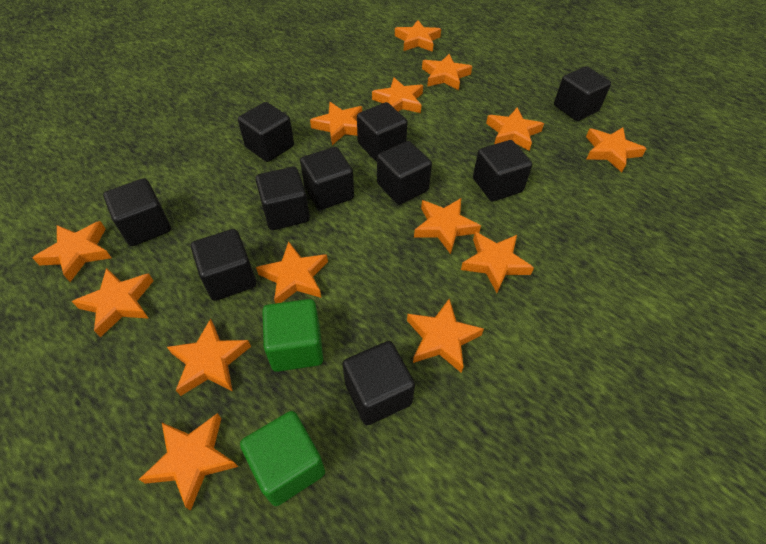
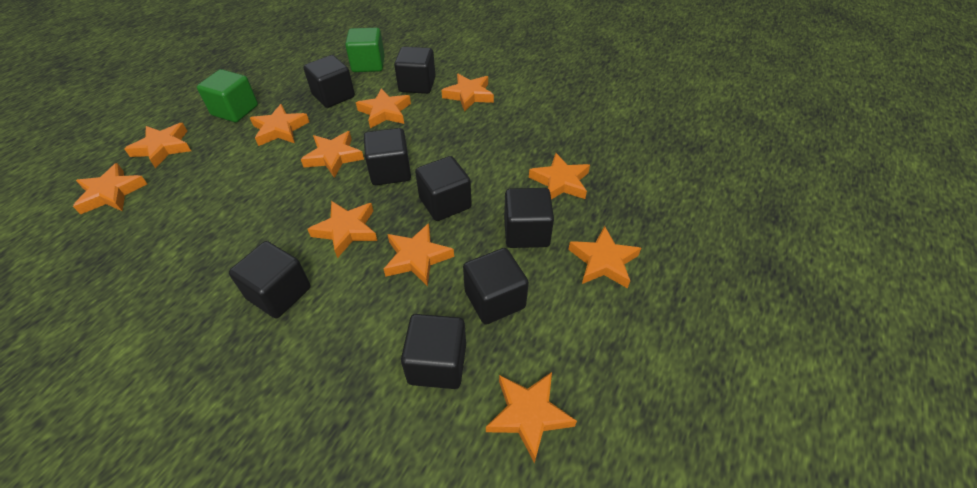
black cube: [103,178,171,246] [191,229,256,301] [238,102,294,162] [255,167,310,230] [300,147,354,210] [342,341,415,425] [357,102,408,161] [377,141,432,205] [473,140,532,201] [554,66,611,121] = 10 -> [229,241,311,318] [303,55,355,108] [364,128,411,185] [394,46,436,94] [401,314,466,389] [415,156,472,221] [463,248,529,325] [504,188,554,248] = 8
orange star: [33,221,111,282] [72,268,153,337] [139,413,238,511] [167,319,251,396] [256,242,328,303] [310,102,362,145] [372,78,423,113] [395,20,441,52] [407,298,484,373] [414,198,481,254] [422,54,472,90] [461,232,534,293] [486,107,544,151] [586,127,647,172] = 14 -> [73,163,147,215] [124,123,191,168] [250,104,309,146] [301,131,364,178] [308,201,377,258] [356,88,411,128] [384,223,454,287] [441,74,494,112] [486,372,577,463] [529,153,590,199] [568,226,641,288] = 11

